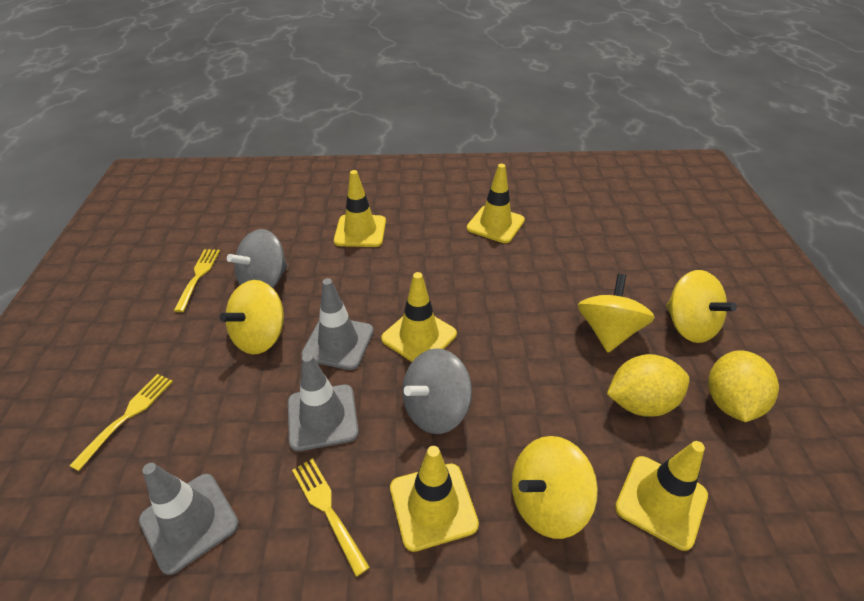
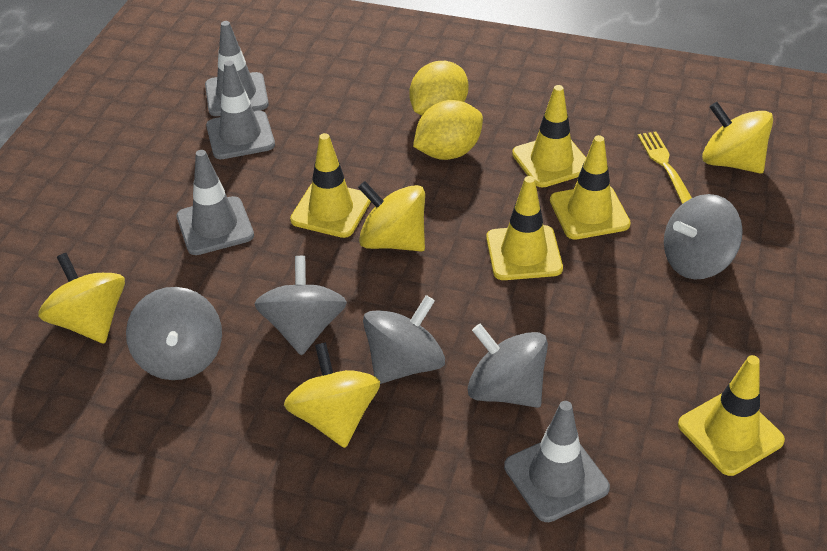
grey spinning top: [227,229,287,288] [402,348,472,434] = 2 -> [126,287,222,380] [254,256,347,355] [363,295,445,384] [468,324,548,408] [664,194,743,279] = 5
grey traffic cone: [139,463,239,575] [288,353,359,451] [301,278,374,370] = 3 -> [177,150,254,255] [205,21,269,116] [206,60,275,159] [504,401,610,522] = 4
yellow fork: [69,374,173,471] [174,249,220,312] [292,458,370,577] = 3 -> [638,131,692,204] = 1

